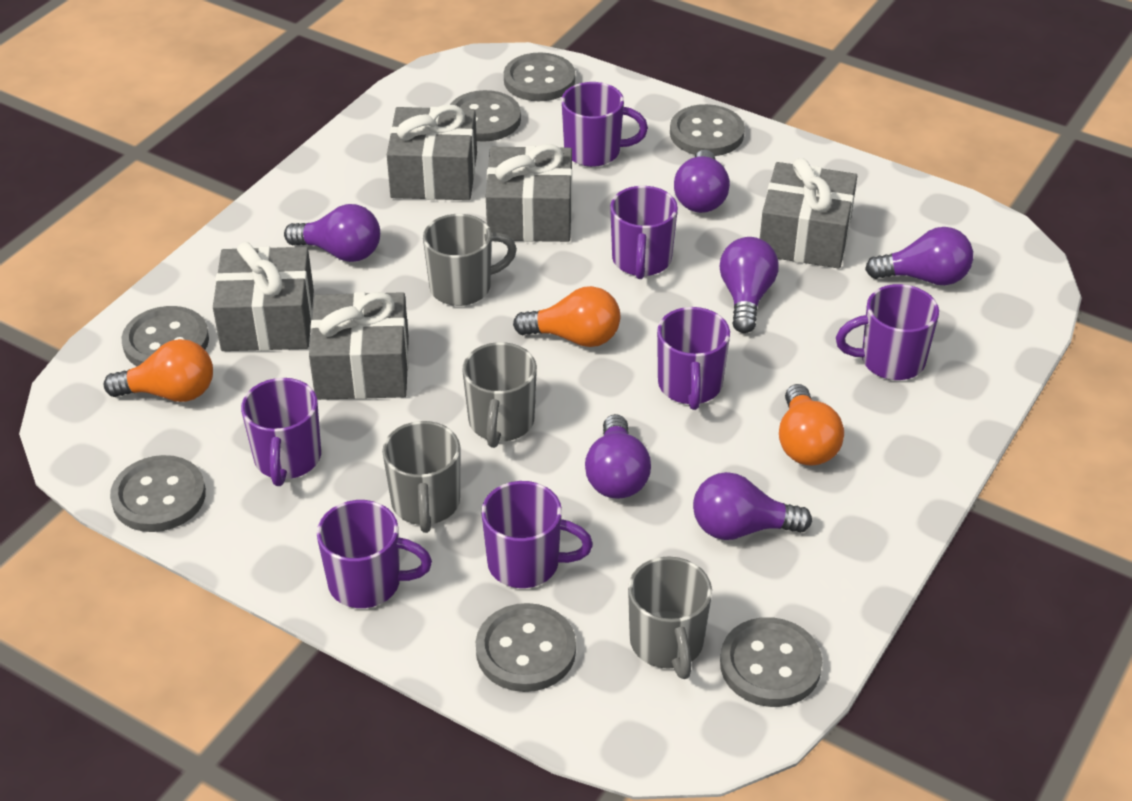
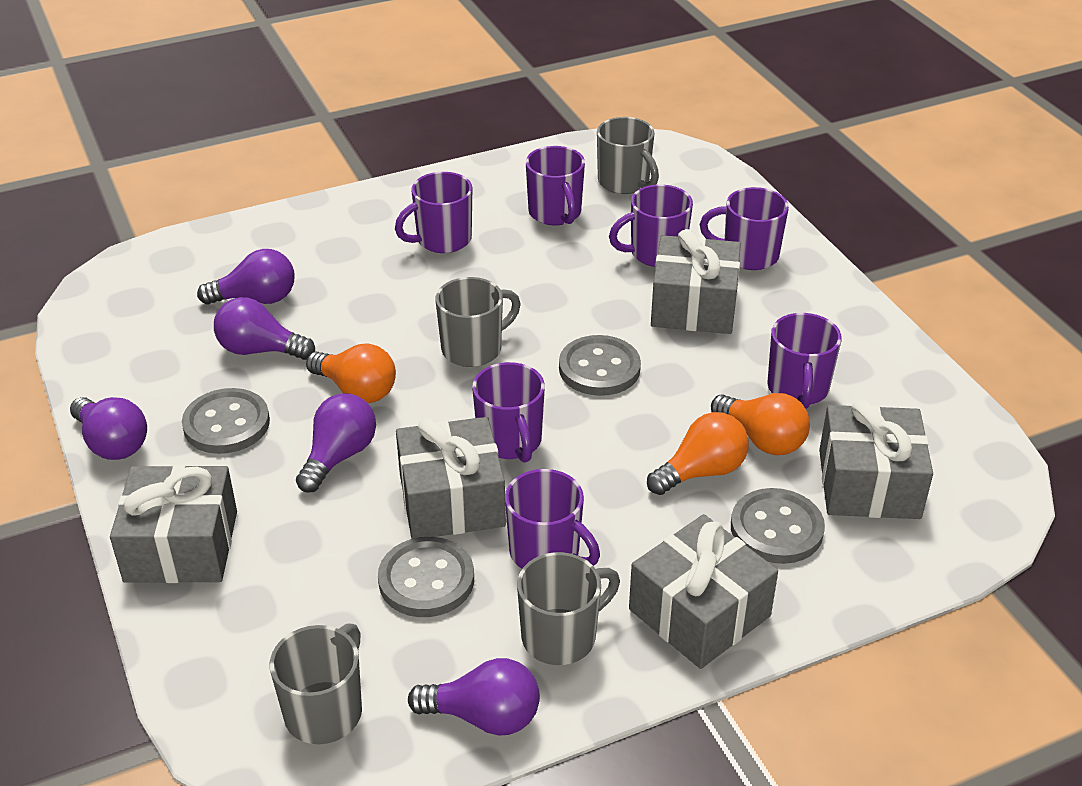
grey button: [110,455,206,532] [122,306,209,366] [450,90,521,142] [476,603,576,692] [504,52,575,101] [670,104,745,156] [720,617,822,707] = 7 -> [182,388,270,454] [378,537,474,617] [559,335,641,396] [731,488,825,564] = 4
purple light bulb: [284,204,380,262] [585,414,651,499] [674,150,730,213] [693,472,812,540] [719,237,779,333] [865,227,973,285] = 6 -> [70,397,147,460] [197,249,295,305] [214,297,315,360] [296,394,376,493] [408,658,540,736] = 5

